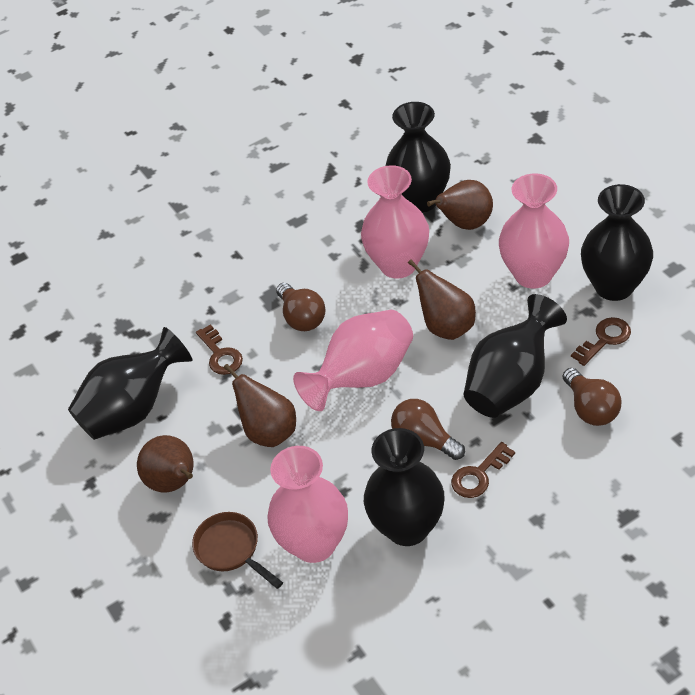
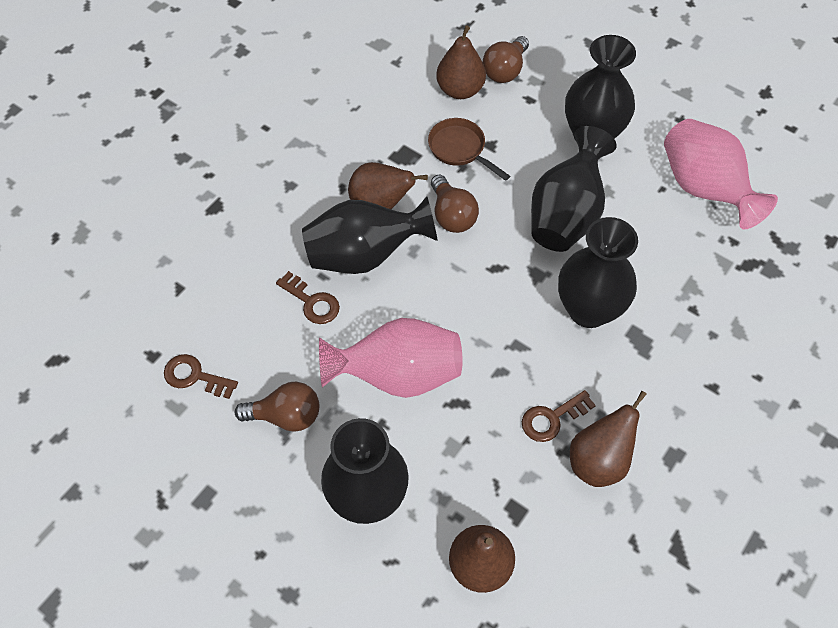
pink vase: [267,446,348,563] [293,310,413,411] [361,165,429,279] [499,173,569,289] = 4 -> [319,318,462,398] [664,119,778,230] = 2

